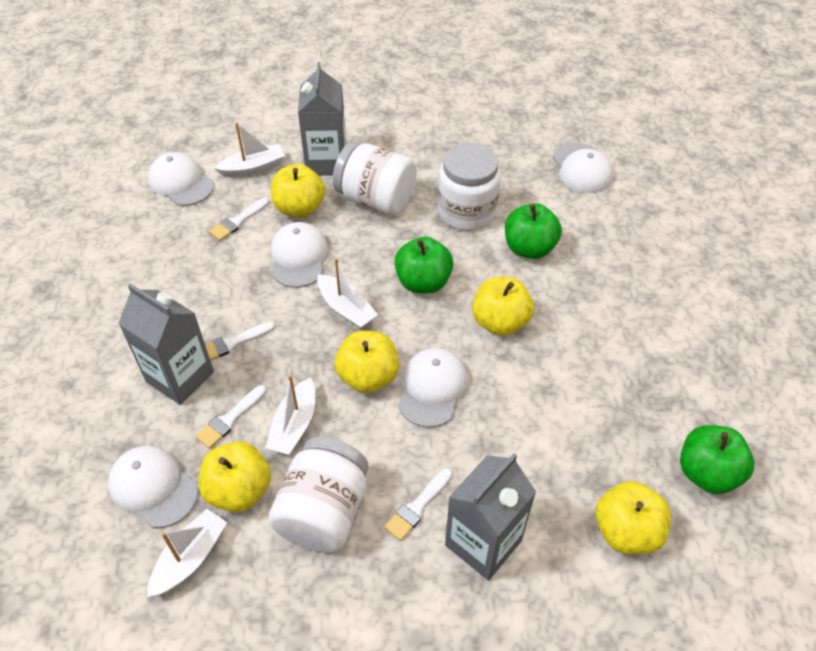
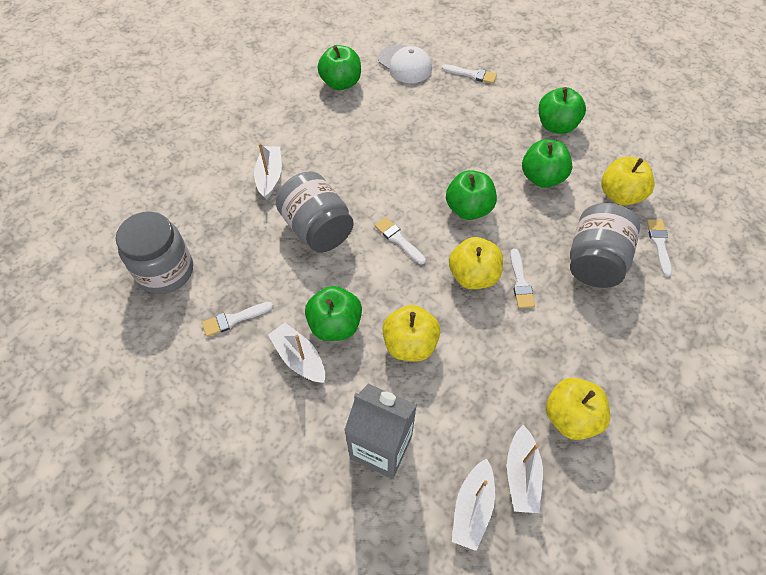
green apple: [395,237,453,293] [505,203,562,259] [680,425,754,494] = 3 -> [305,286,362,341] [318,45,361,90] [446,170,497,220] [522,139,573,188] [539,87,586,134] = 5
grey carton: [118,283,214,405] [298,62,347,176] [445,453,536,580] = 3 -> [344,384,417,479] = 1
grey jar: none = 0 -> [116,211,193,294] [276,171,354,253] [570,203,640,288] = 3
white brush: [196,385,266,449] [205,322,275,361] [209,198,269,241] [384,468,452,541] = 4 -> [202,302,273,337] [374,217,426,264] [442,64,497,84] [510,249,535,309] [647,220,672,277] = 5
white cap: [108,446,198,528] [148,152,214,206] [271,222,328,288] [398,348,467,428] [553,143,613,193] = 5 -> [378,45,432,83] = 1
white jar: [268,437,368,553] [333,142,417,215] [438,143,501,230] = 3 -> none = 0
yellow apple: [199,442,271,512] [271,164,325,217] [335,331,399,393] [472,277,534,336] [596,481,671,554] = 5 -> [382,305,440,361] [449,237,503,289] [546,378,610,440] [601,156,655,206] = 4

